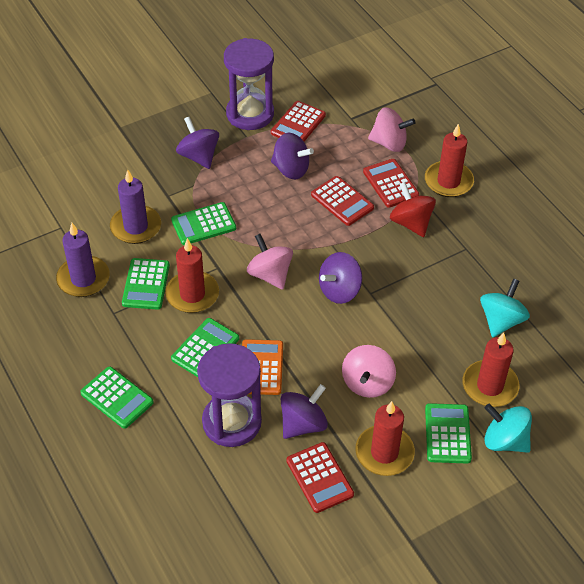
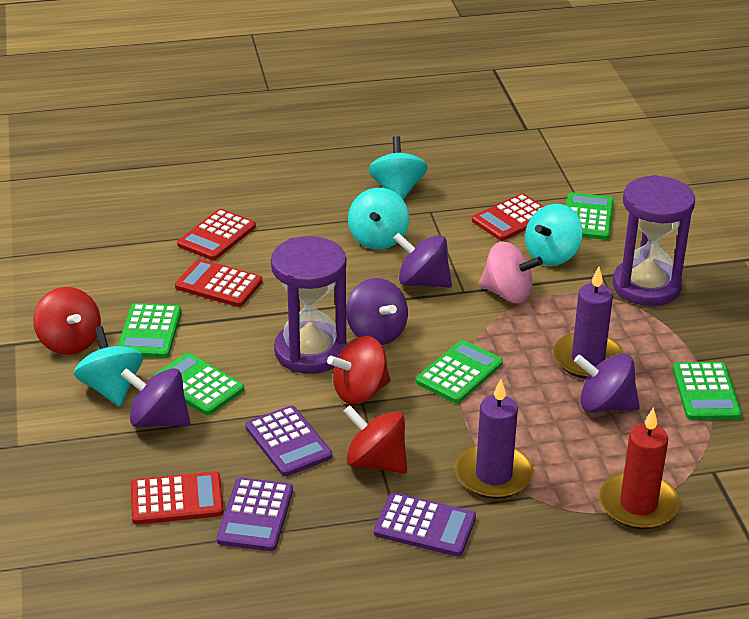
orange calculator: [242,339,283,395] = 1 -> none = 0
pink spinning top: [247,234,293,290] [342,345,396,398] [368,107,416,152] = 3 -> [479,242,543,303] = 1
purple calculator: none = 0 -> [217,477,293,551] [246,406,332,476] [374,493,476,556] = 3
red candle: [165,238,219,313] [355,401,415,476] [425,124,474,197] [463,333,519,407] = 4 -> [599,407,680,529] = 1
red spinning top: [390,182,436,237] = 1 -> [33,287,101,355] [327,336,391,405] [343,405,407,474] = 3
turquoise spinning top: [480,278,530,337] [484,403,532,453] = 2 -> [74,326,143,406] [348,188,409,250] [368,136,428,200] [525,204,583,266] = 4

